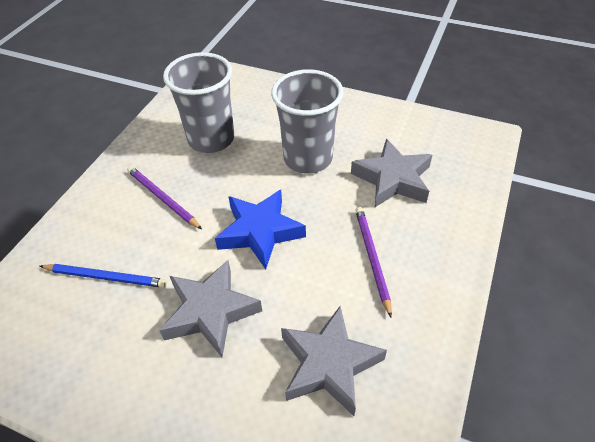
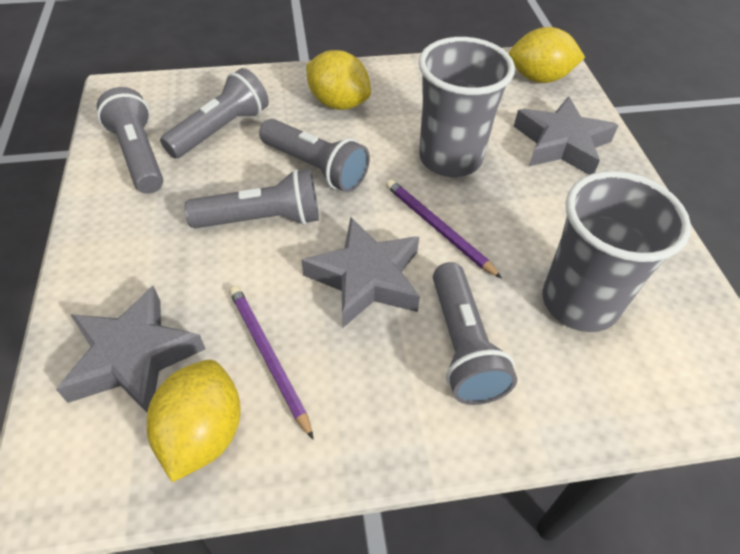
blue pencil: [40,264,167,288] = 1 -> none = 0
blue star: [215,190,306,269] = 1 -> none = 0
grey flashlight: none = 0 -> [97,87,163,194] [160,68,269,158] [184,169,319,228] [259,119,370,192] [433,262,517,405] = 5
yellow lemon: none = 0 -> [147,360,241,482] [306,50,371,110] [509,27,585,83] = 3

